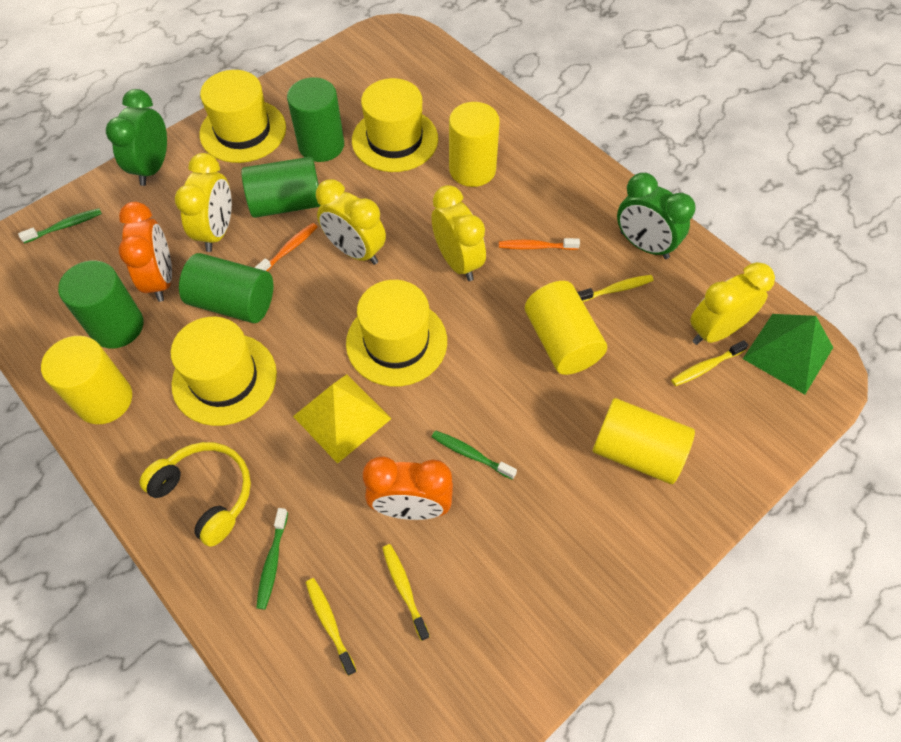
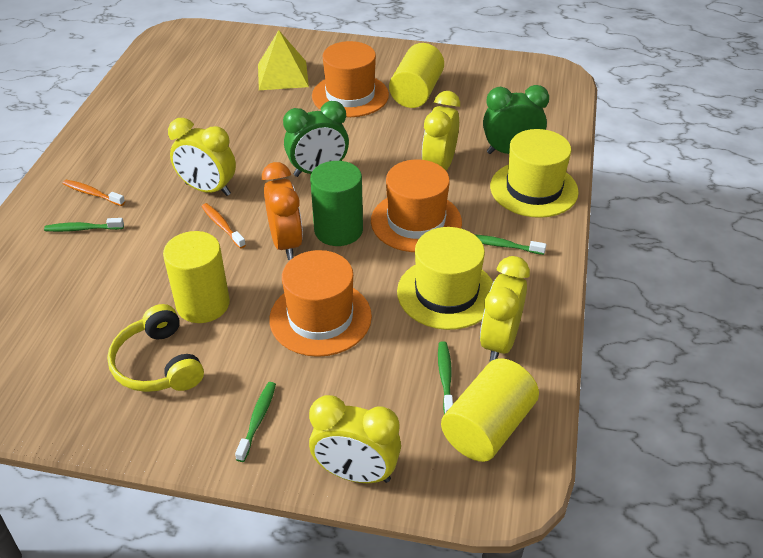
green cylinder: [58,261,143,348] [179,253,273,323] [241,157,320,218] [287,77,344,162] = 4 -> [310,161,363,246] = 1
green pyramid: [743,314,834,395] = 1 -> none = 0
green toothbrush: [18,208,102,244] [256,508,288,610] [432,430,517,480] = 3 -> [44,218,124,232] [235,382,276,462] [438,341,453,414] [474,234,546,255] = 4
orange clock: [119,202,172,302] [363,456,453,520] = 2 -> [262,162,303,260] = 1
orange hat: none = 0 -> [269,250,372,357] [312,41,389,117] [371,159,462,252] = 3
yellow cylinder: [41,336,132,424] [449,102,500,187] [525,281,607,375] [592,398,695,484] = 4 -> [163,231,230,323] [389,43,444,108] [441,358,539,462] = 3
yellow hat: [171,317,277,426] [199,70,286,163] [346,280,447,387] [352,78,438,172] = 4 -> [397,227,493,330] [490,129,579,218] = 2
yellow toothbrush: [306,578,357,676] [382,544,430,641] [577,275,654,302] [671,340,748,386] = 4 -> none = 0

